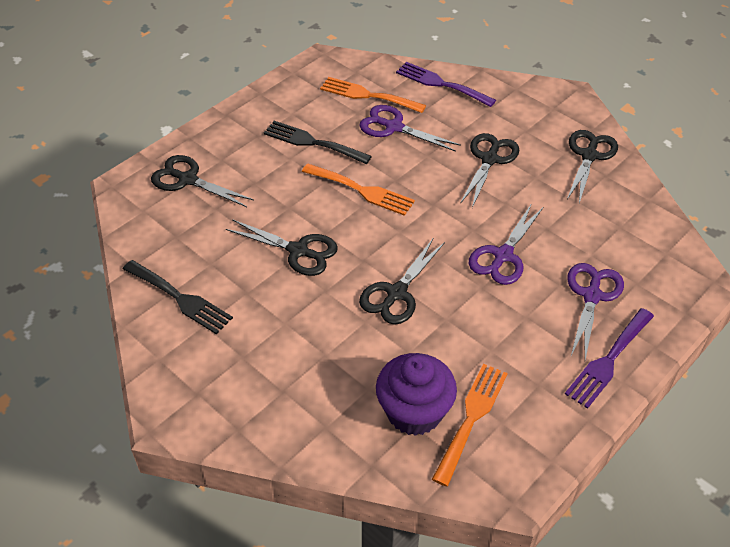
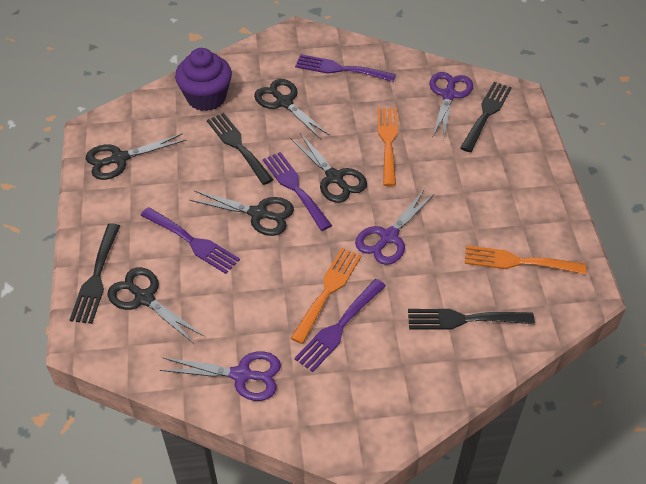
black fork: [123,260,233,334] [264,121,372,164] = 2 -> [70,223,120,324] [207,113,274,185] [408,309,535,330] [460,82,512,152] = 4
purple fork: [396,62,496,107] [565,308,654,409] = 2 -> [141,207,240,274] [263,152,332,231] [294,279,386,372] [295,54,396,82] = 4

